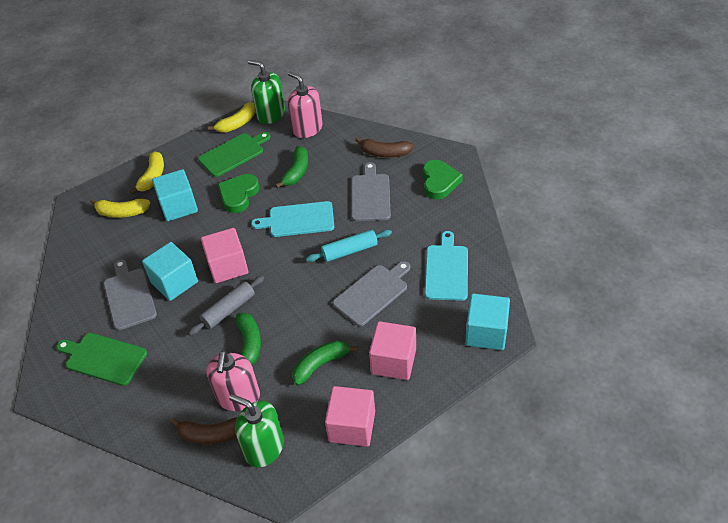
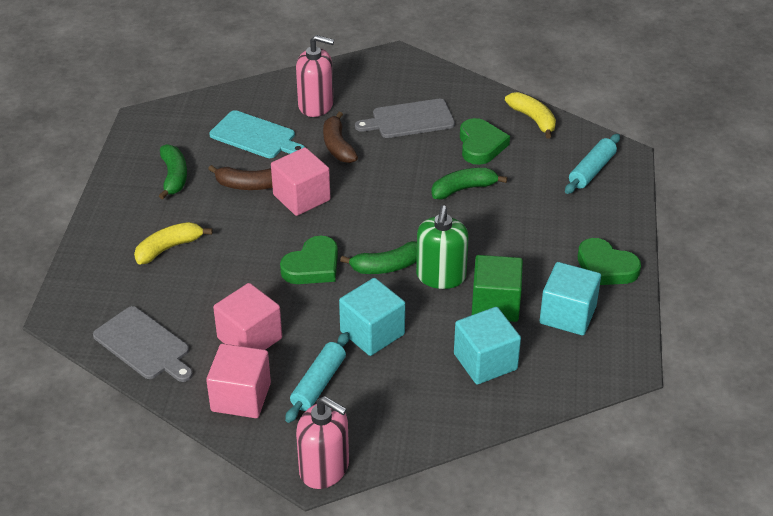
green cube: none = 0 -> [472,255,523,322] = 1
green cutting board: [57,333,147,386] [198,132,271,177] = 2 -> none = 0
green heart: [218,174,260,213] [423,160,463,199] = 2 -> [280,235,338,284] [460,118,510,165] [578,238,641,285] = 3
green soap dispenser: [229,394,284,467] [248,60,285,124] = 2 -> [416,205,469,289] = 1
grey cutting board: [104,260,157,330] [333,261,410,326] [352,162,391,221] = 3 -> [93,306,193,382] [355,99,455,138] = 2
grey rolling pin: [189,276,264,336] = 1 -> none = 0
turquoise cutting board: [251,201,334,237] [425,231,468,301] = 2 -> [210,110,305,158] = 1
turquoise rolling pin: [306,230,392,262] = 1 -> [285,332,349,423] [565,134,620,194] = 2
yellow banana: [90,199,150,218] [130,151,164,194] [208,102,256,133] = 3 -> [134,222,212,264] [505,92,556,139] = 2

